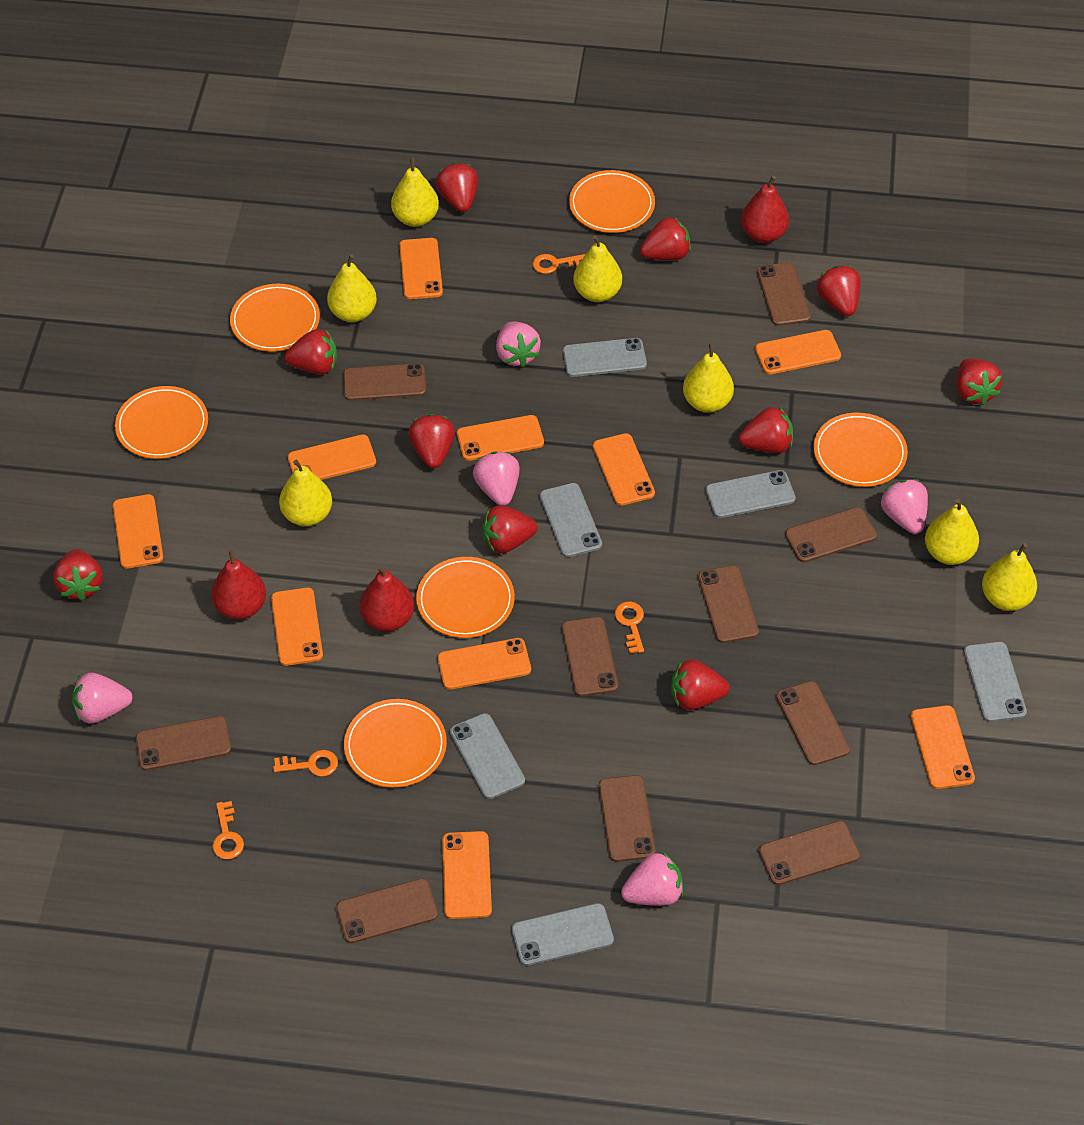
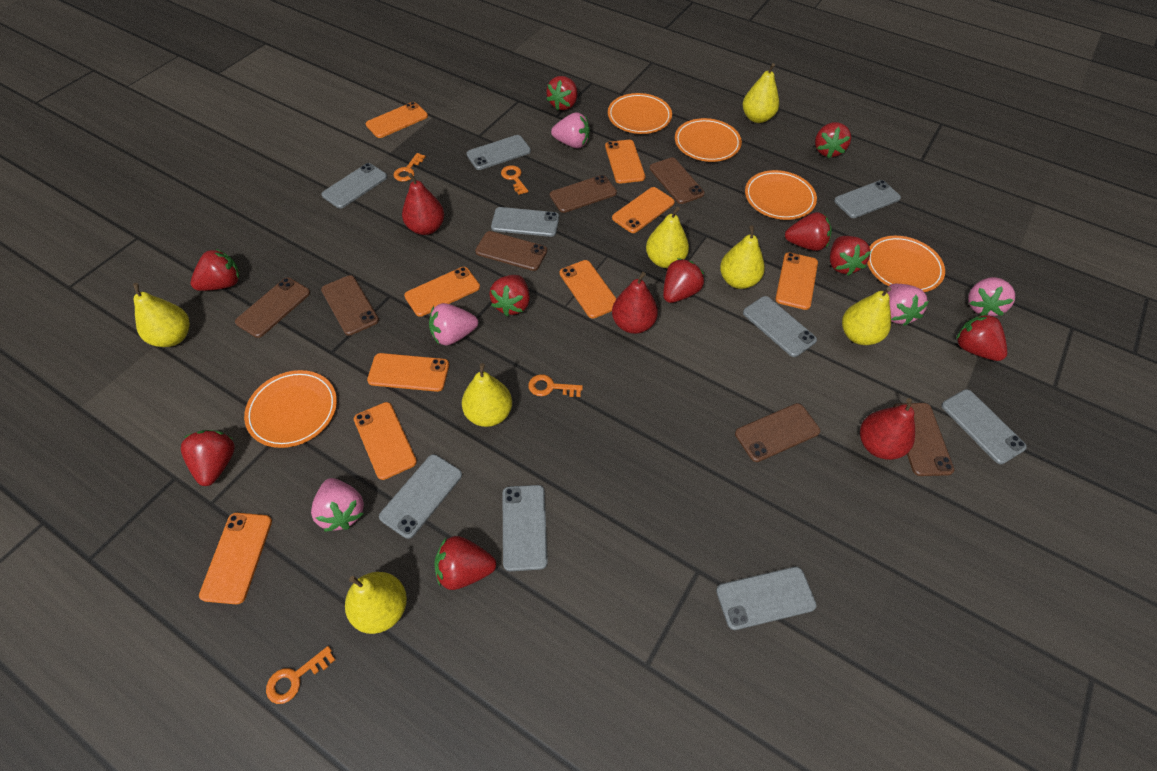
brown phone: [136,716,231,770] [336,878,438,943] [343,363,426,401] [562,617,618,696] [599,775,656,862] [698,565,759,643] [757,262,811,326] [759,821,860,885] [776,681,850,765] [785,507,877,562] = 10 -> [235,278,310,338] [321,275,379,335] [475,231,547,271] [550,175,617,213] [650,157,705,204] [735,403,820,462] [893,403,954,476] = 7
grey phone: [450,713,525,799] [512,903,614,966] [540,483,602,557] [563,338,647,377] [706,470,796,518] [964,642,1027,722] = 6 -> [322,163,387,209] [379,454,462,539] [466,135,531,170] [491,207,559,237] [503,485,548,571] [716,567,817,630] [743,296,817,357] [834,180,901,218] [941,389,1027,464] = 9
orange phone: [113,494,163,569] [271,587,323,666] [288,434,376,480] [399,238,443,299] [438,638,531,690] [442,831,492,919] [457,415,544,461] [593,433,655,506] [755,330,841,375] [911,705,975,789] = 10 -> [199,513,272,604] [354,402,417,480] [366,102,428,138] [367,353,449,392] [404,267,480,317] [560,260,617,319] [605,140,645,183] [612,187,675,233] [775,252,818,310] = 9
orange plate: [115,386,208,459] [230,284,320,352] [344,699,447,788] [416,557,515,638] [569,170,655,233] [814,413,908,487] = 6 -> [244,370,337,448] [608,93,672,134] [675,118,742,162] [745,170,817,220] [867,236,945,292] = 5

